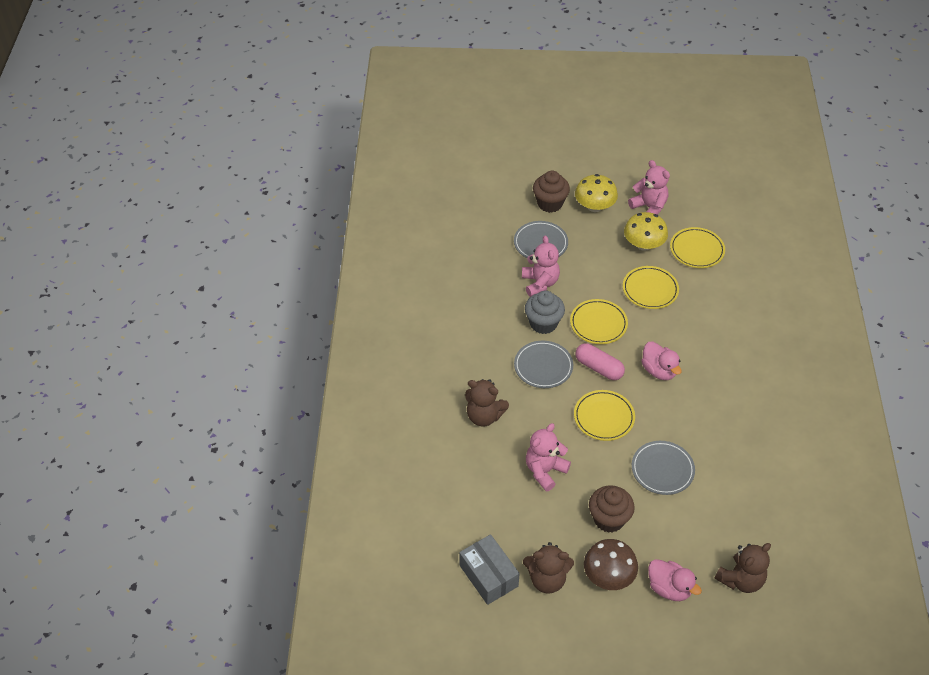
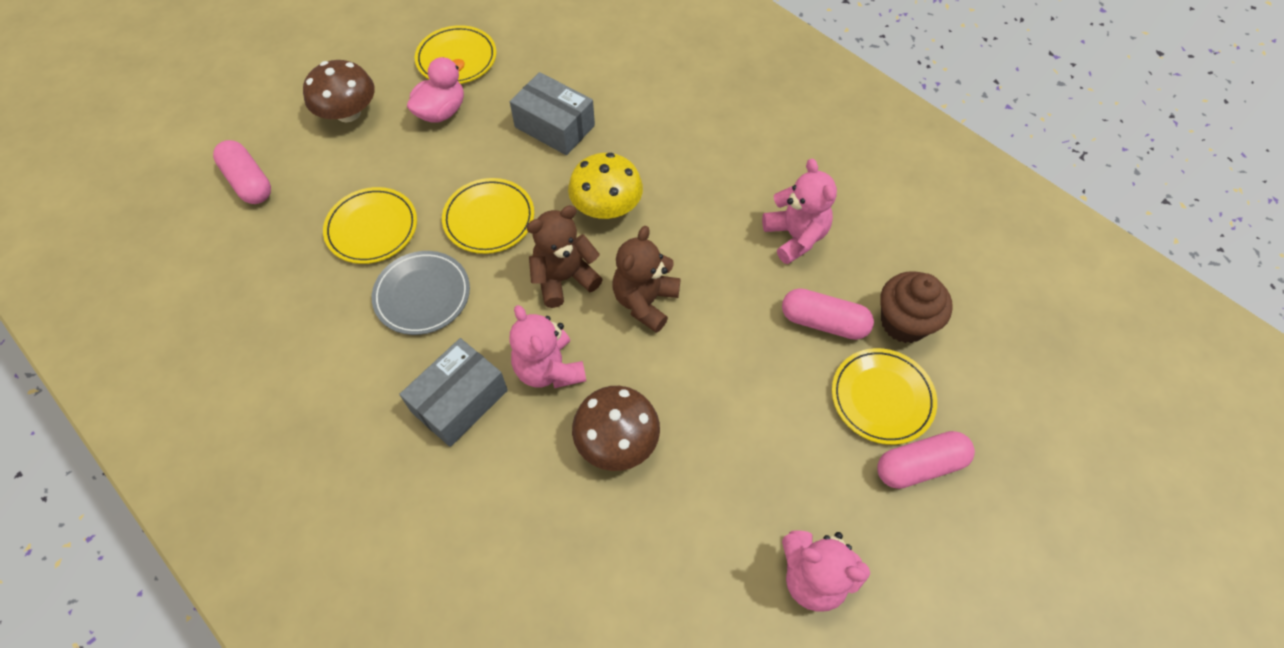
brown cupcake: [533,171,570,213] [589,485,635,533] = 2 -> [880,271,953,343] = 1
brown mushroom: [584,539,638,590] = 1 -> [303,60,375,123] [572,386,660,471] = 2
brown teddy bear: [465,379,509,426] [523,542,574,594] [715,543,771,593] = 3 -> [527,205,603,308] [613,226,681,333] = 2
grey box: [459,534,520,605] = 1 -> [399,338,508,447] [510,72,595,155] = 2
grey cupcake: [525,290,565,334] = 1 -> none = 0
grey plate: [514,221,568,258] [514,341,573,388] [632,441,695,495] = 3 -> [372,251,470,335] = 1
pink capsule: [575,343,625,380] = 1 -> [213,140,271,204] [782,288,874,340] [877,431,975,489] = 3
pink duck: [641,342,682,380] [648,559,702,601] = 2 -> [407,57,465,123] = 1
yellow mushroom: [575,174,618,212] [624,212,668,251] = 2 -> [568,153,643,219] = 1

